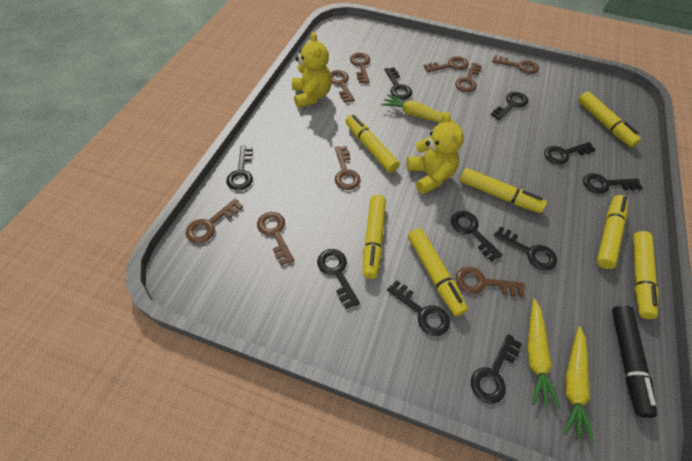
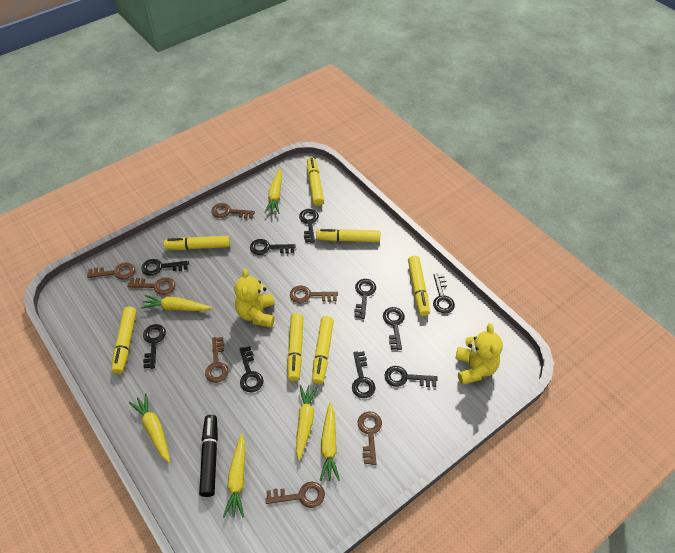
brown key: [186,199,243,243] [257,212,294,265] [330,70,355,103] [335,146,361,190] [350,53,370,83] [424,56,469,72] [455,63,482,92] [456,267,525,297] [492,55,539,74] = 9 -> [87,262,135,279] [127,277,175,295] [205,337,228,383] [211,203,255,219] [265,482,325,508] [290,286,338,303] [358,411,382,465] = 7
yellow carrot: [381,94,456,123] [527,299,561,409] [564,326,594,443] = 3 -> [129,393,170,463] [141,295,212,311] [223,434,245,518] [264,169,282,214] [296,385,318,461] [320,403,340,481] = 6

